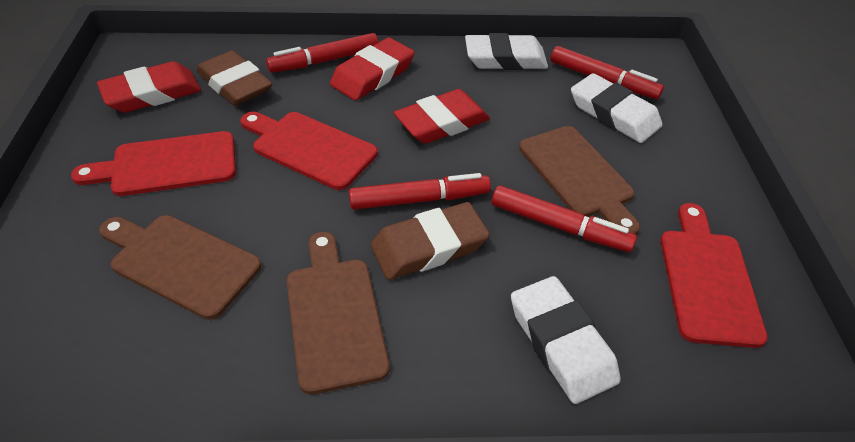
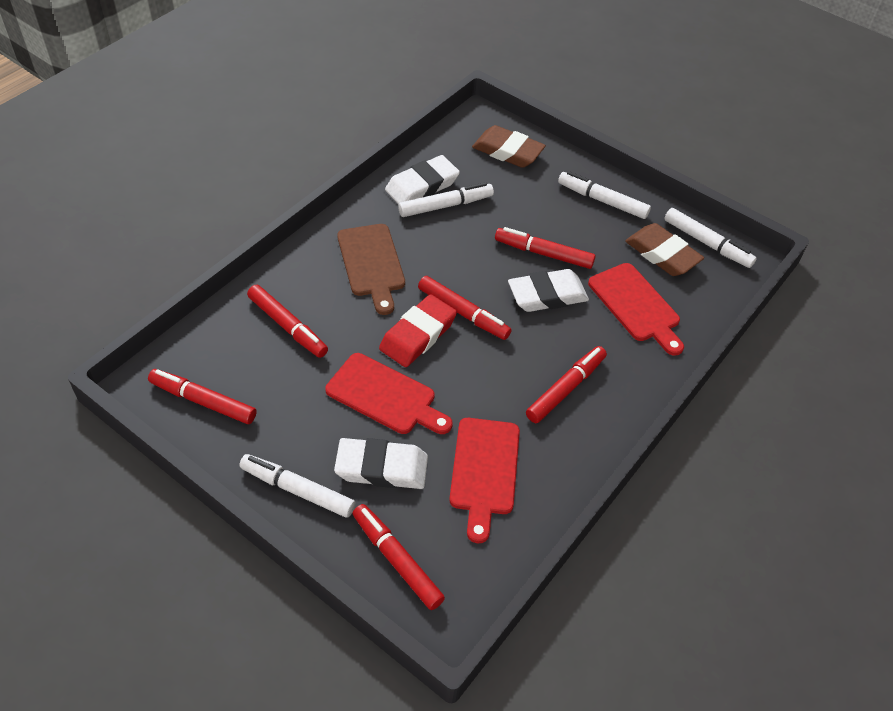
brown cutting board: [99,215,261,320] [287,232,390,395] [519,126,640,235] = 3 -> [337,224,405,315] = 1
red eraser: [97,61,201,113] [330,37,414,101] [394,89,490,144] = 3 -> [379,294,457,367] = 1
red marker: [266,33,379,73] [349,173,491,210] [492,185,637,252] [550,46,664,99] = 4 -> [148,369,257,424] [247,285,328,358] [352,504,445,610] [418,276,512,340] [495,227,596,269] [526,346,607,423] = 6
white marker: none = 0 -> [239,454,355,518] [398,182,494,217] [558,171,651,219] [664,208,756,268] = 4

